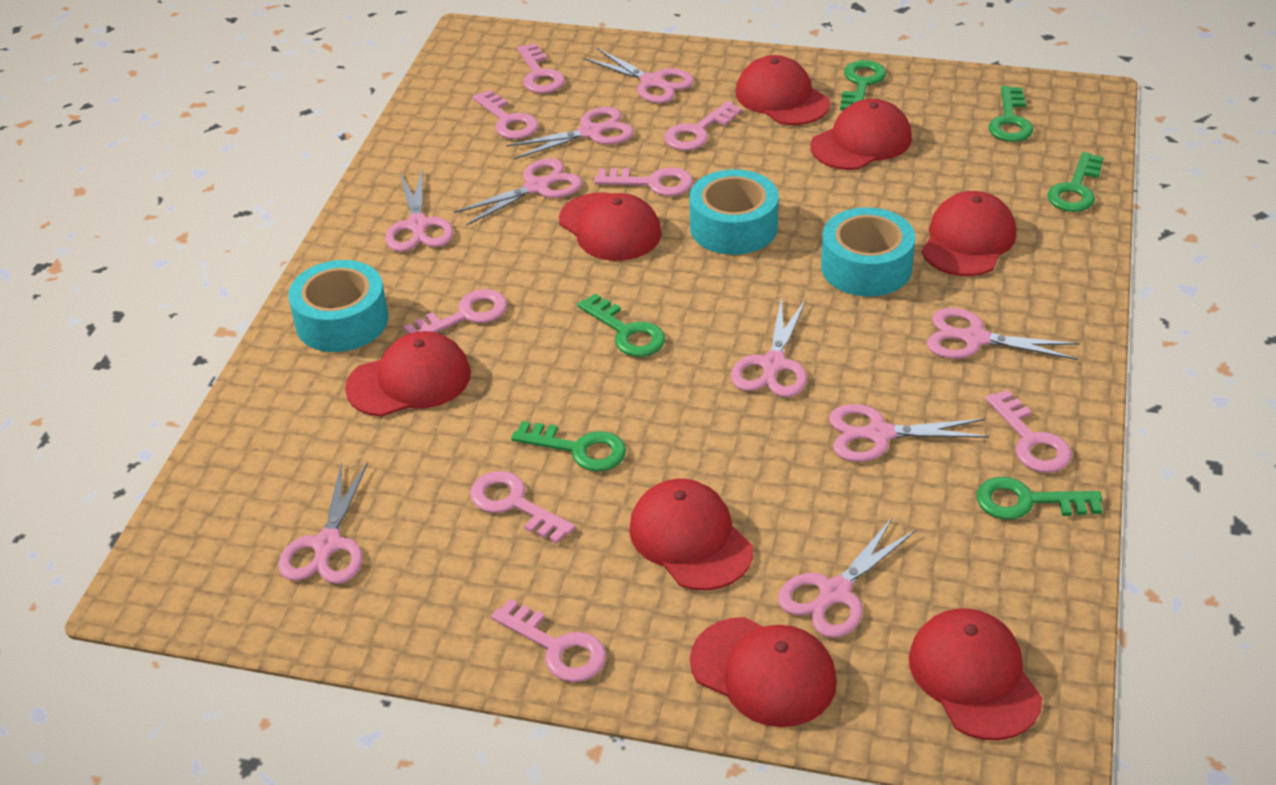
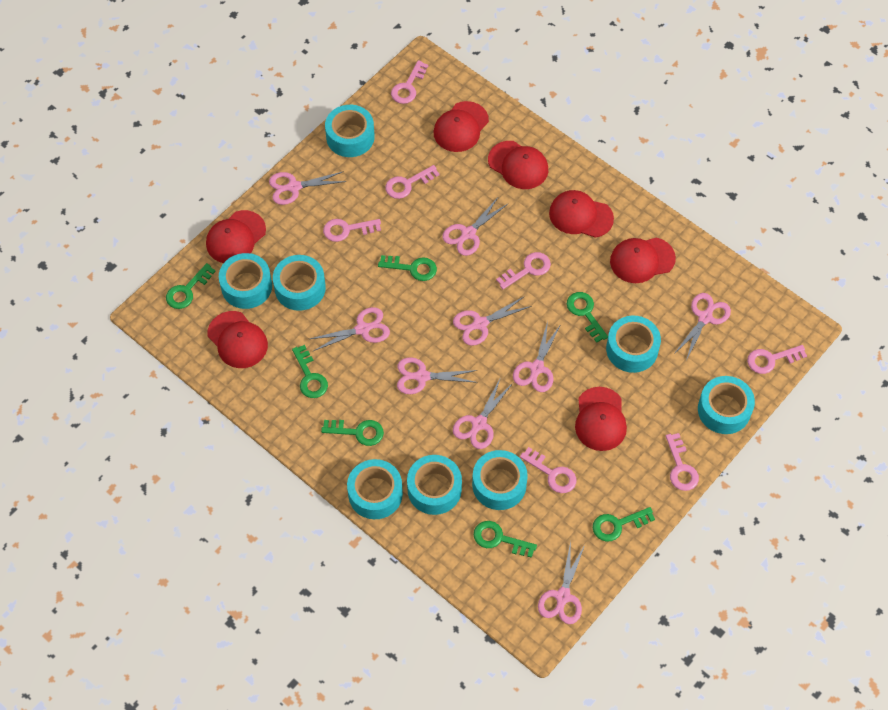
green key: [511,421,626,472] [577,293,665,357] [840,60,886,110] [976,477,1102,520] [989,86,1033,142] [1047,152,1104,212] = 6 -> [166,263,216,309] [292,345,328,398] [321,420,384,446] [378,255,437,281] [474,521,537,558] [567,292,608,343] [593,507,655,542] = 7
pink key: [404,289,507,334] [470,471,575,544] [473,90,538,139] [491,599,606,682] [517,43,565,93] [594,167,693,196] [664,101,742,151] [985,390,1072,473] = 8 -> [323,219,381,242] [385,165,439,199] [391,60,428,104] [496,252,551,289] [520,447,576,493] [666,433,699,491] [747,345,807,374] = 7
red cap: [345,331,471,417] [559,192,661,261] [629,479,753,591] [690,617,837,727] [736,55,830,125] [810,99,912,170] [909,609,1043,740] [922,191,1016,276] = 8 -> [206,210,266,263] [208,311,268,368] [433,101,489,152] [488,141,548,189] [549,190,614,238] [575,387,627,451] [610,238,676,283] = 7
turquoise tape: [288,260,388,352] [689,169,779,255] [821,207,915,297] = 3 -> [219,253,272,309] [273,255,326,311] [325,105,375,157] [347,459,403,519] [407,455,462,515] [472,450,528,510] [606,316,661,373] [698,376,755,434] = 8

